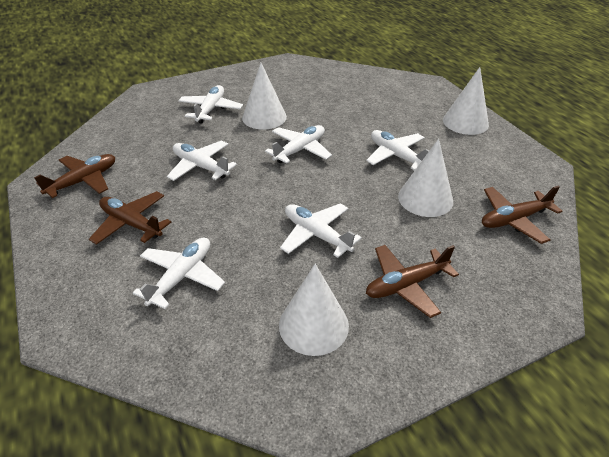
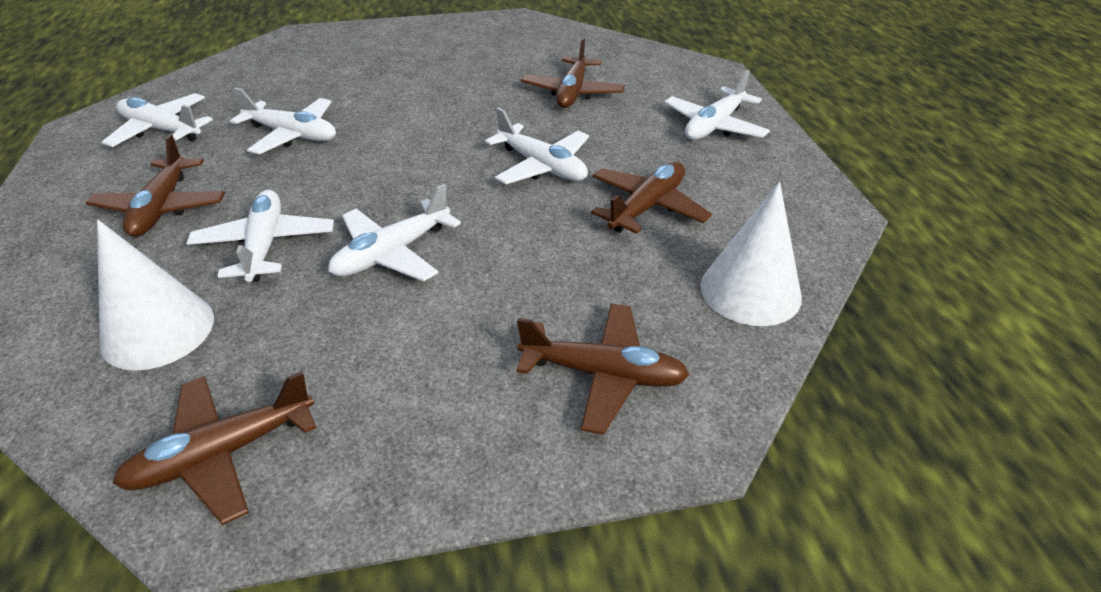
brown plane: [34,154,115,198] [89,191,171,245] [366,245,459,318] [482,186,562,244] = 4 -> [86,134,225,237] [112,371,317,525] [516,303,690,435] [521,37,625,108] [591,162,712,234] = 5
white cone: [242,63,287,130] [279,264,349,356] [398,139,453,217] [443,67,489,135] = 4 -> [97,219,214,371] [700,182,802,326] = 2

